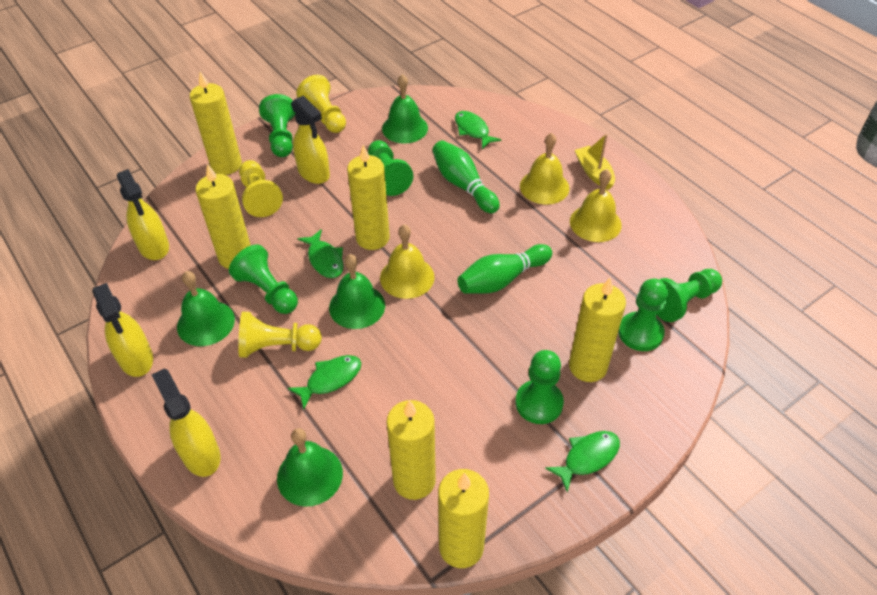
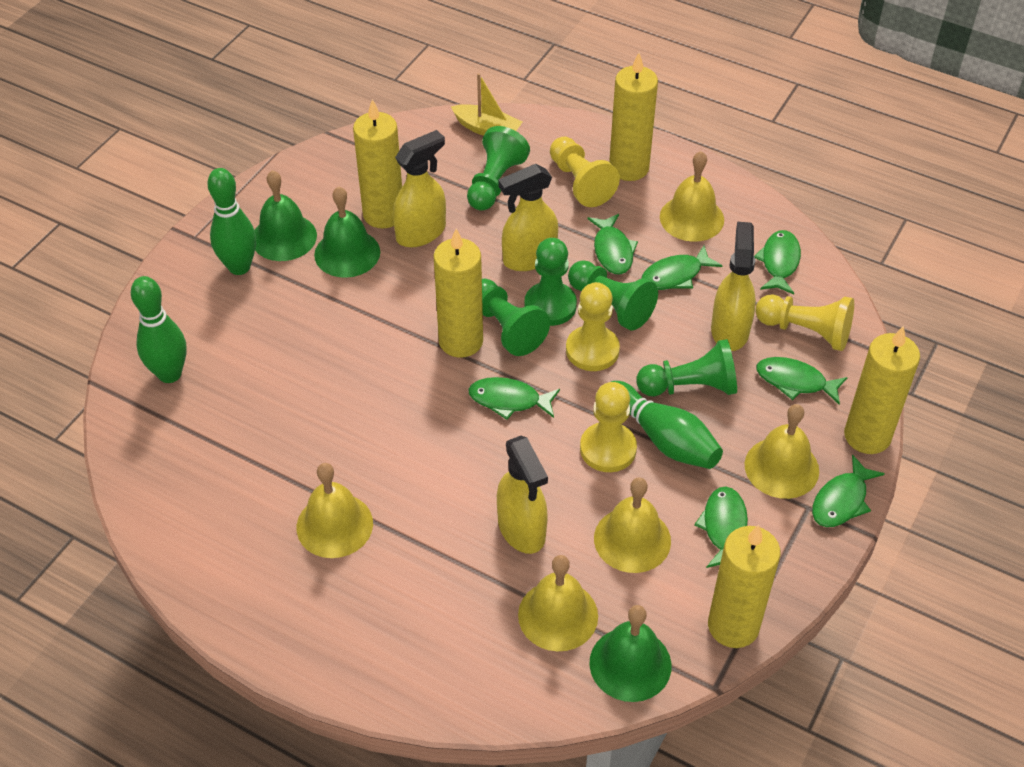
green bell: [177,271,235,346] [277,428,343,507] [329,254,385,329] [382,74,428,144] = 4 -> [255,170,317,261] [314,186,380,278] [589,605,671,702] = 3
green bowling pin: [432,140,500,213] [458,244,552,294] = 2 -> [131,276,187,383] [207,168,256,275] [611,381,723,469] = 3
green fish: [288,355,361,409] [297,229,344,278] [455,111,501,149] [545,431,620,492] = 4 -> [468,377,560,420] [588,214,638,275] [641,245,723,290] [694,487,748,568] [754,230,801,294] [756,357,848,404] [812,454,885,527] = 7
green pawn: [229,244,298,314] [259,94,295,157] [368,140,413,196] [516,350,564,424] [618,279,668,351] [656,269,722,322] = 6 -> [467,126,530,211] [482,279,550,356] [524,238,577,326] [568,260,658,330] [636,339,737,396] = 5
yellow bell: [380,224,435,299] [520,133,569,204] [570,169,622,242] = 3 -> [297,463,373,558] [518,555,598,651] [594,478,671,573] [660,151,724,242] [745,404,819,499] = 5
yellow candle: [190,71,242,175] [196,164,251,269] [347,144,390,250] [387,400,436,500] [438,469,489,568] [569,278,626,382] = 6 -> [353,99,402,228] [433,229,483,358] [609,53,658,181] [708,525,780,648] [844,326,920,454] = 5
yellow pawn: [238,312,322,358] [239,160,283,217] [296,75,346,133] = 3 -> [550,137,620,207] [566,282,620,371] [580,382,637,472] [755,295,854,351] = 4

